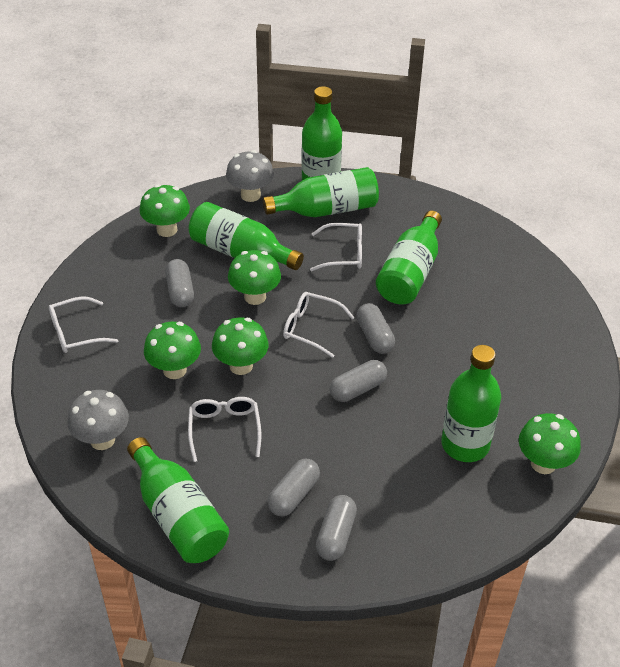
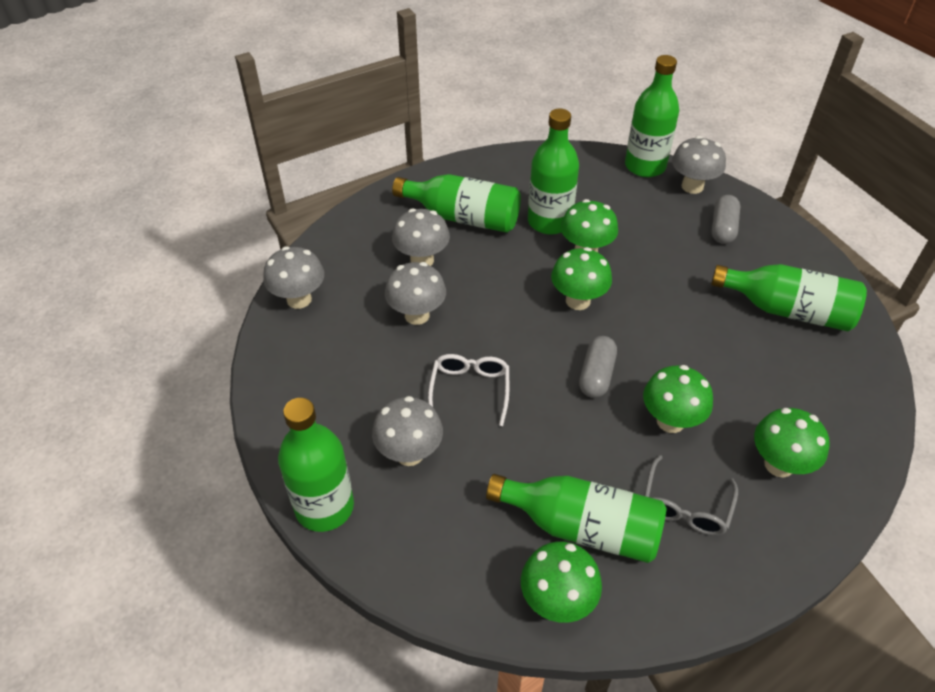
grey capsule: [165,259,194,307] [267,459,320,516] [316,495,357,561] [330,360,387,402] [357,303,395,354] = 5 -> [579,336,617,398] [711,195,740,244] = 2
grey glasses: none = 0 -> [644,455,738,536] = 1
grey mushroom: [67,390,129,450] [226,150,274,202] = 2 -> [263,246,324,309] [372,396,443,466] [385,262,446,325] [392,208,450,266] [672,136,726,194] = 5
white glasses: [49,296,119,353] [188,397,261,462] [283,292,355,358] [310,223,362,271] = 4 -> [428,354,509,426] = 1

